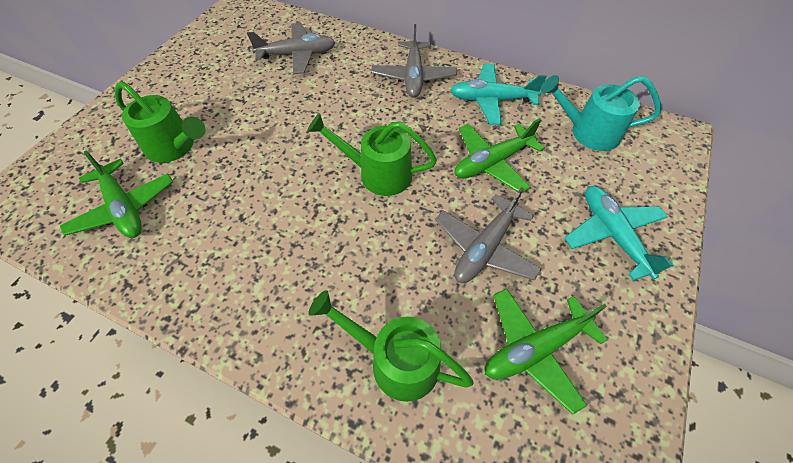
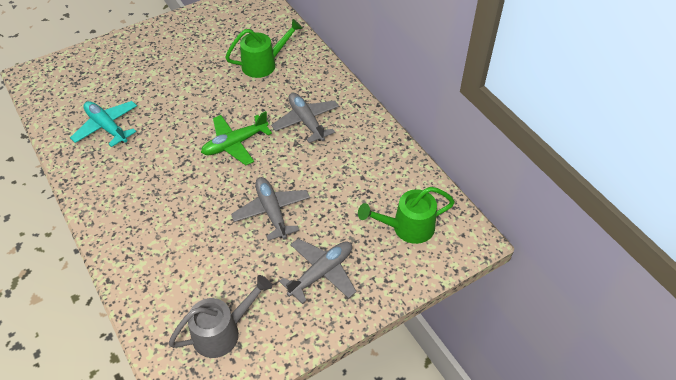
green plane: [60,150,173,238] [455,118,545,193] [485,288,608,414] = 3 -> [201,111,272,165] = 1
green watering can: [115,82,206,163] [307,113,437,196] [309,291,474,402] = 3 -> [225,19,303,78] [358,187,455,244] = 2
grey watering can: none = 0 -> [168,275,272,358] = 1
turquoise plane: [450,64,547,125] [564,186,674,281] = 2 -> [70,101,137,147] = 1
turquoise watering can: [540,75,661,151] = 1 -> none = 0

